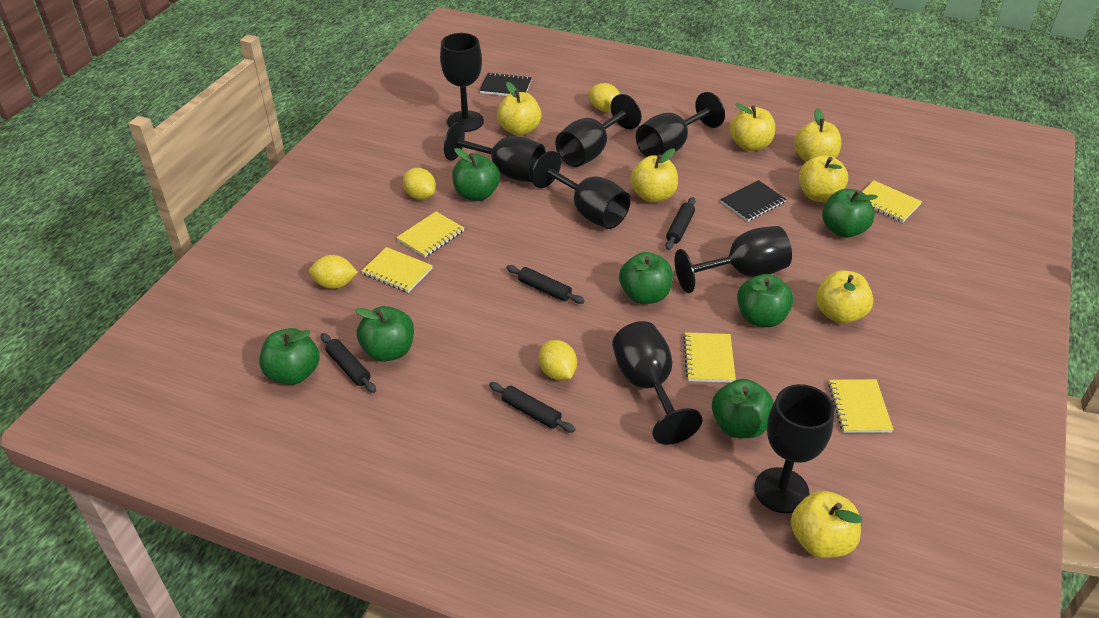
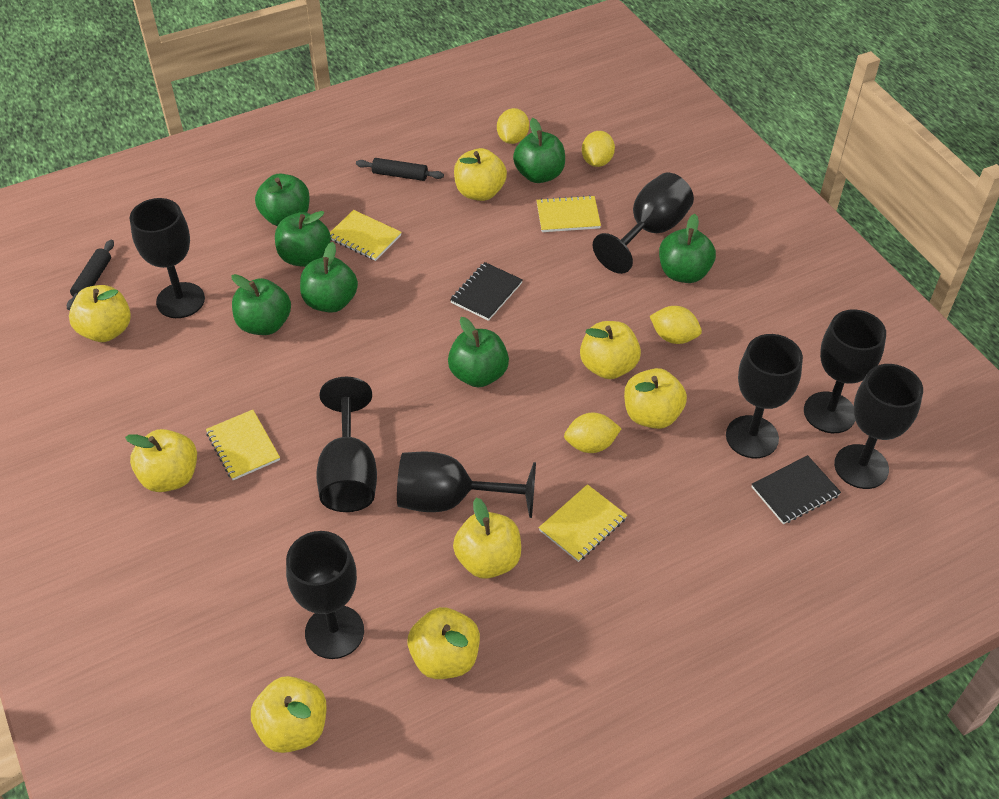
black rolling pin: [321,333,376,393] [489,382,575,433] [506,265,585,304] [665,197,695,250] = 4 -> [67,240,114,310] [356,158,444,181] = 2
yellow apple: [497,82,542,136] [630,148,678,203] [730,103,775,151] [791,491,863,558] [794,108,841,162] [799,155,848,202] [816,270,873,324] = 7 -> [69,285,131,342] [125,429,197,492] [251,676,327,753] [408,607,480,679] [453,498,521,579] [454,148,507,201] [580,321,641,379] [624,368,687,429] = 8
yellow notebook: [361,247,433,293] [396,211,464,257] [683,332,736,383] [828,379,894,433] [862,181,922,223] = 5 -> [206,410,280,480] [330,210,402,261] [536,195,601,232] [539,484,627,562] = 4

